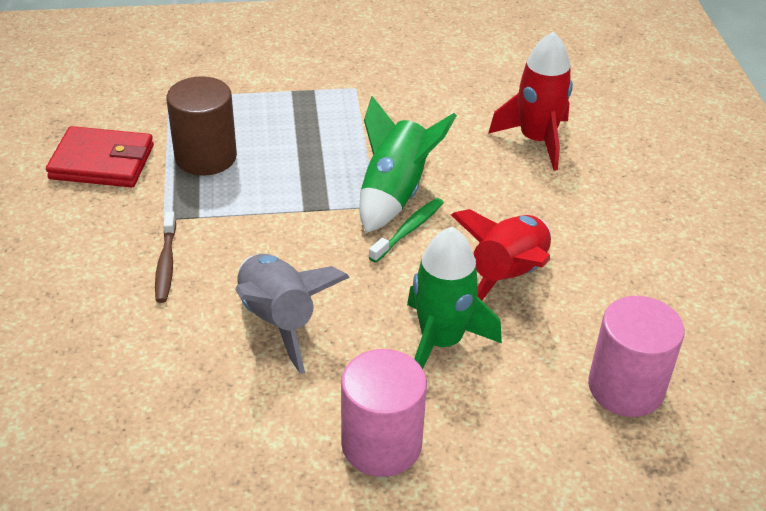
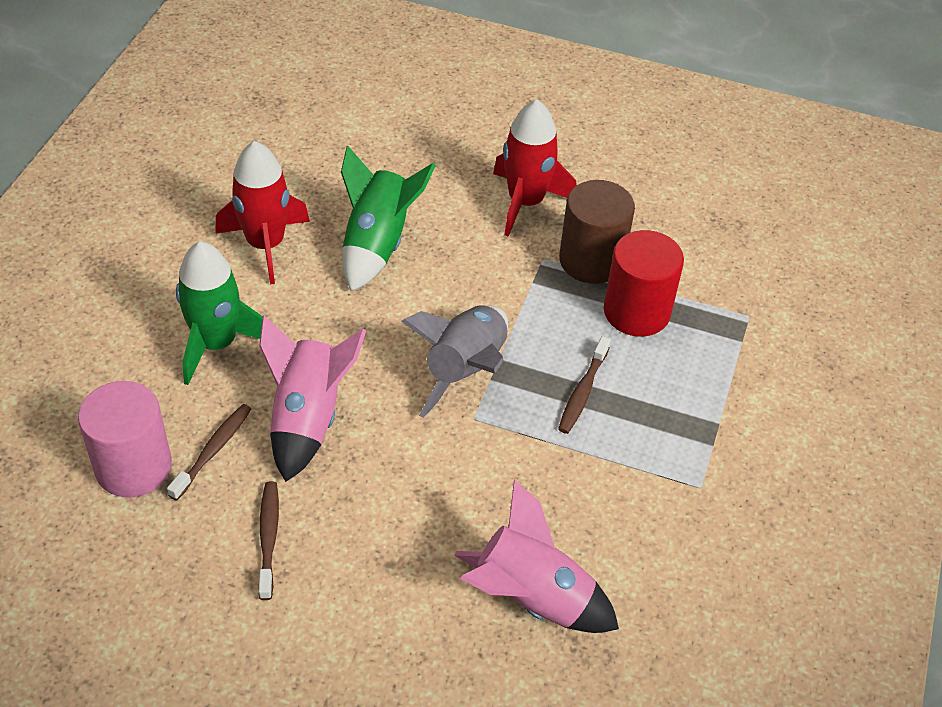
brown toothbrush: [155,212,176,303] = 1 -> [167,404,251,501] [258,481,279,600] [558,336,610,434] = 3
green toothbrush: [369,198,444,263] = 1 -> none = 0
pink cylinder: [341,349,427,477] [588,296,685,417] = 2 -> [78,381,172,498] = 1
pink rocket: none = 0 -> [259,315,366,482] [454,480,619,633] = 2
red cylinder: none = 0 -> [604,230,684,337] = 1
red wallet: [46,126,154,188] = 1 -> none = 0

